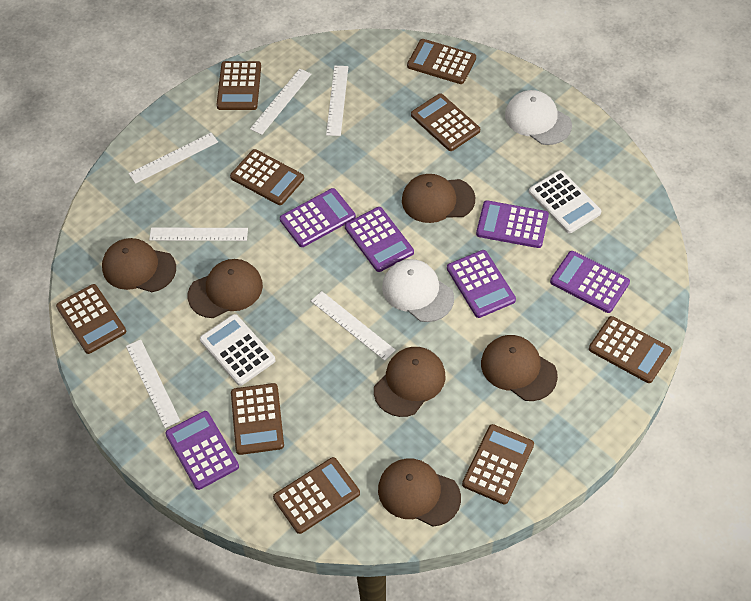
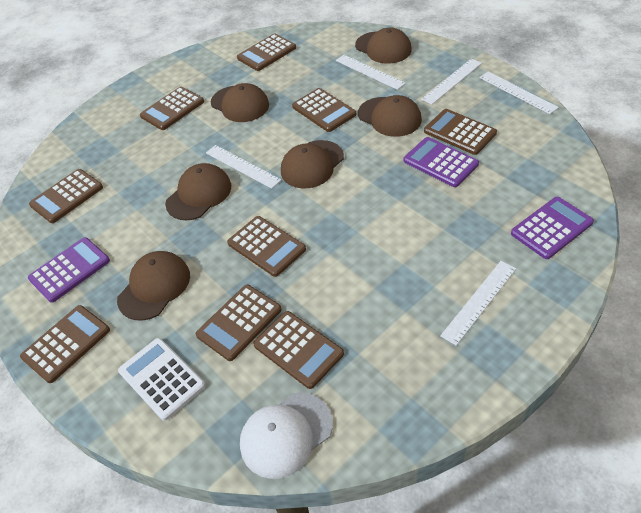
purple calculator: [165,411,239,490] [280,188,356,247] [345,207,414,272] [447,250,516,318] [476,200,549,248] [550,251,630,313] = 6 -> [28,237,110,303] [404,137,479,187] [511,197,594,259] = 3
white calculator: [200,314,276,386] [529,170,601,233] = 2 -> [118,338,206,421] = 1
white cap: [382,259,454,322] [505,90,572,145] = 2 -> [240,392,333,479] = 1
white ruler: [126,340,180,428] [129,133,218,184] [149,228,248,241] [250,69,311,135] [311,291,396,361] [326,66,348,136] = 6 -> [206,145,281,189] [336,55,406,90] [421,58,482,104] [440,261,516,346] [480,71,559,114] = 5

